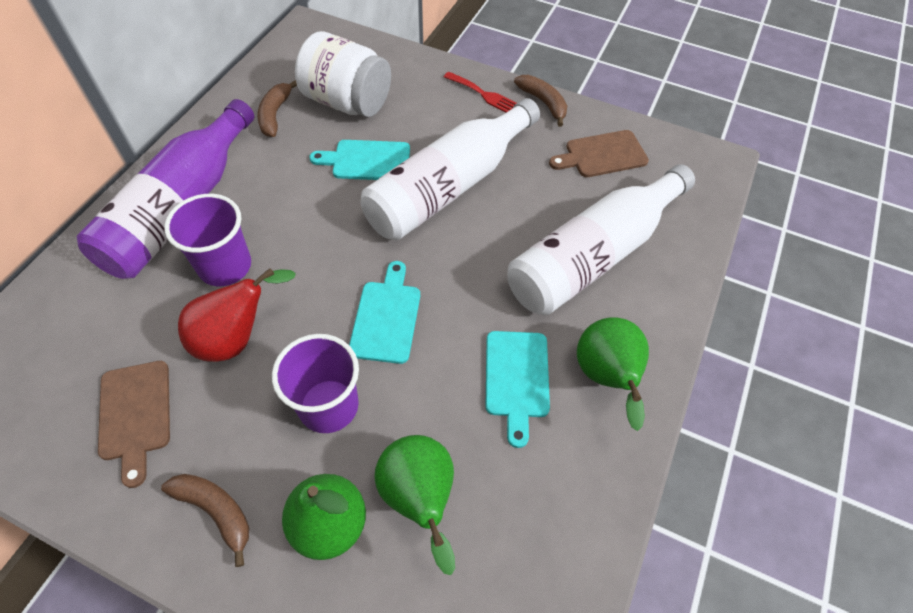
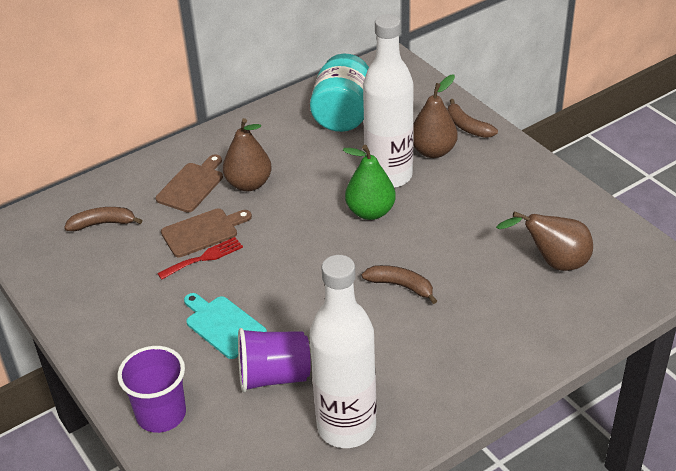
brown pear: none = 0 -> [223,118,272,191] [413,75,458,158] [496,211,593,271] = 3
green pear: [282,474,366,560] [374,435,455,575] [577,317,649,431] = 3 -> [343,145,396,220] = 1
purple bottle: [77,99,254,279] = 1 -> none = 0
red pear: [178,268,296,362] = 1 -> none = 0
turquoise cutting board: [309,140,410,180] [349,261,420,364] [485,331,550,448] = 3 -> [184,293,267,359] = 1
turquoise jar: none = 0 -> [310,54,369,132] = 1
white jar: [295,31,391,117] = 1 -> none = 0

